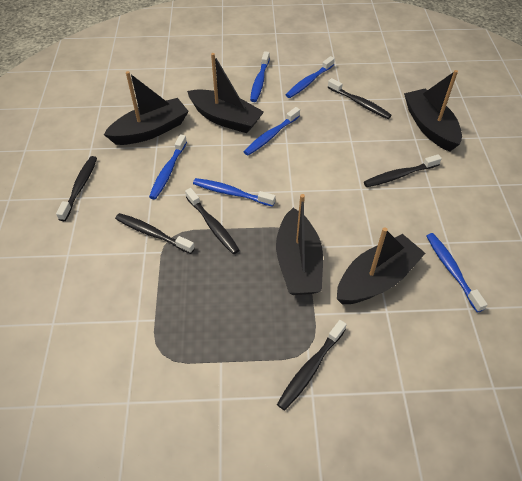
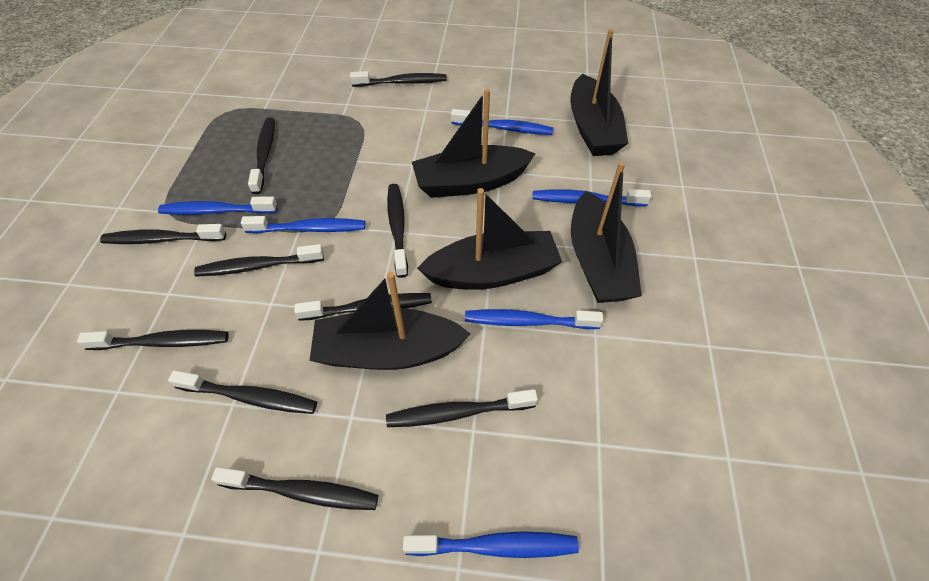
black toothbrush: [56,156,97,221] [115,213,195,254] [185,188,240,254] [277,320,347,410] [328,78,392,119] [364,154,442,187] = 6 -> [77,330,229,350] [100,224,226,244] [168,370,317,414] [194,244,324,277] [211,467,378,510] [248,117,275,194] [294,293,432,321] [350,71,447,87] [386,389,538,427] [387,184,408,278] = 10

